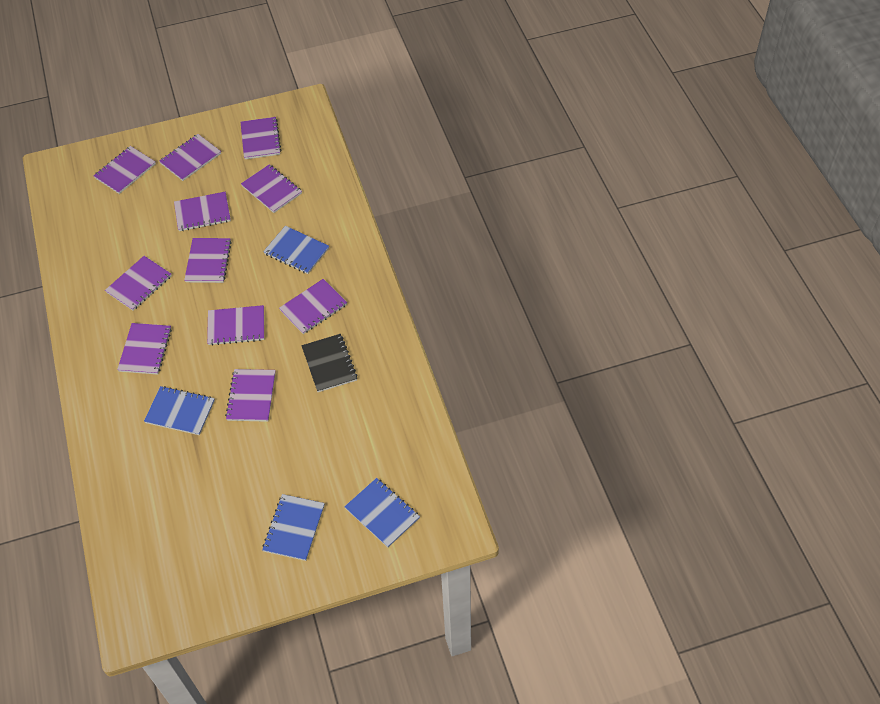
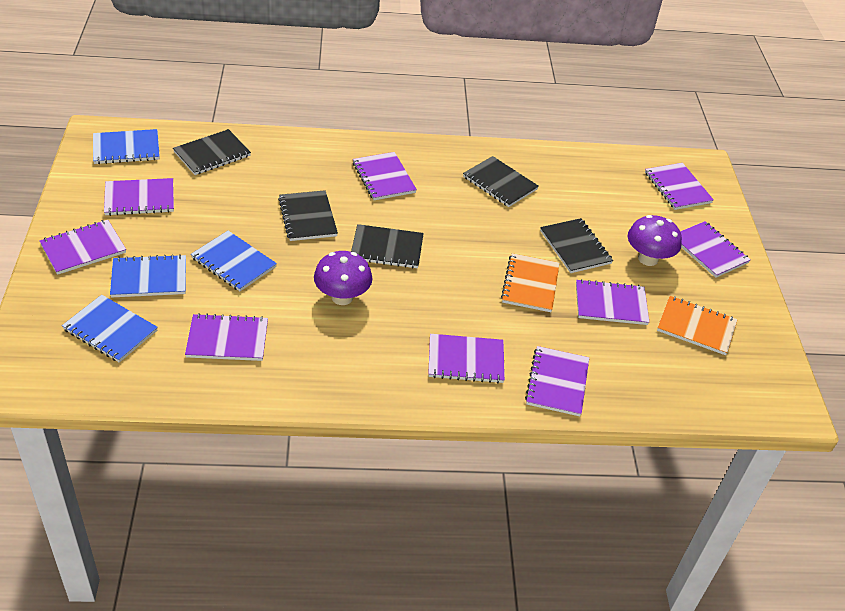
black notebook: [301,334,358,392] = 1 -> [173,129,251,175] [278,190,338,241] [351,224,424,269] [463,156,539,207] [540,218,613,273] = 5
orange notebook: none = 0 -> [501,253,560,312] [657,296,738,355] = 2
purple mushroom: none = 0 -> [314,251,372,305] [628,215,682,266] = 2
purple notebook: [94,146,156,194] [105,256,172,311] [117,323,172,375] [159,134,221,181] [174,192,231,231] [184,238,232,283] [207,305,264,346] [225,369,276,422] [241,117,281,159] [241,164,302,213] [279,279,347,334] = 11 -> [39,220,126,275] [104,178,174,216] [185,313,268,361] [353,152,417,200] [428,334,505,383] [525,346,589,416] [576,279,649,325] [645,163,714,210] [680,221,751,278] = 9

